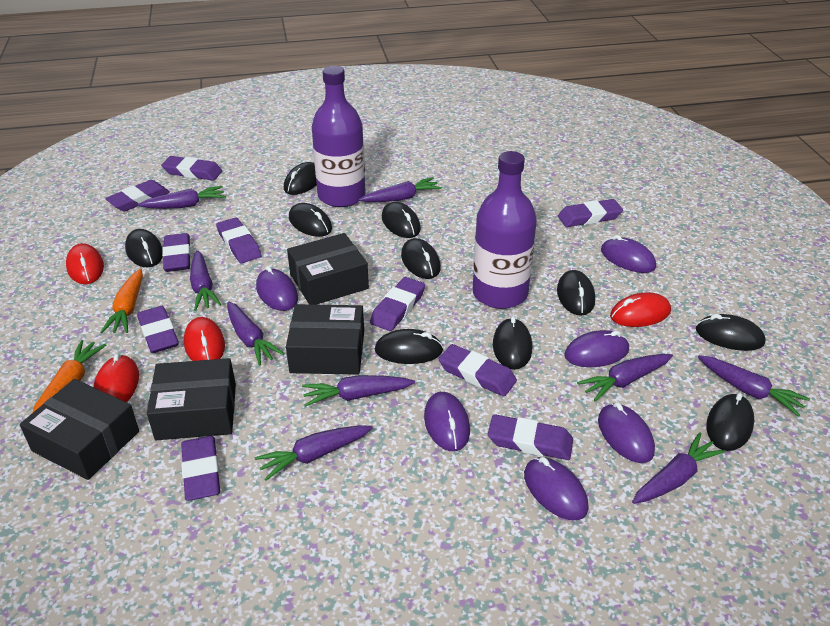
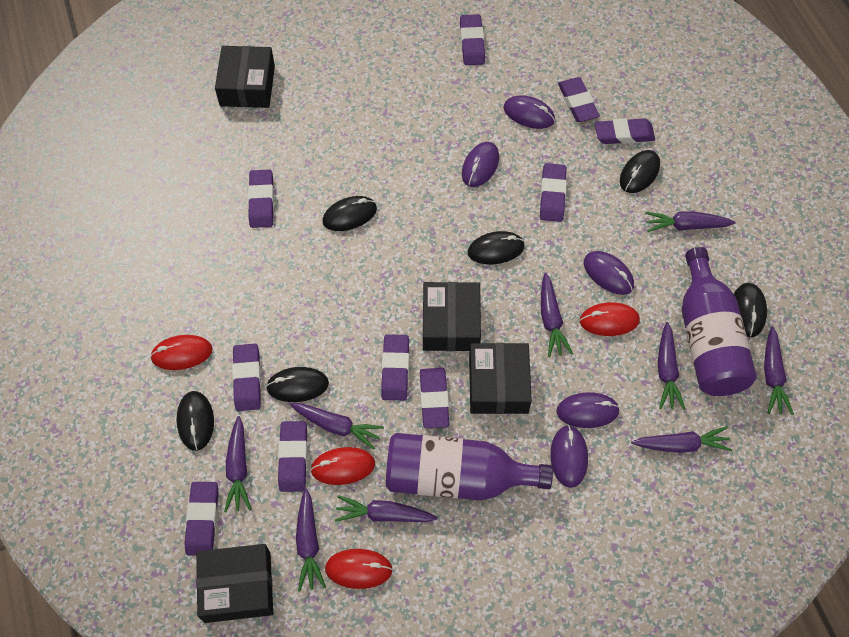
black mouse: [125,229,163,267] [284,162,317,195] [289,203,332,237] [375,329,443,364] [382,202,421,238] [401,238,441,279] [493,316,532,370] [557,270,595,316] [696,314,766,351] [706,393,754,451] = 10 -> [177,391,214,451] [266,367,329,402] [322,196,377,231] [468,231,525,265] [620,150,660,193] [734,283,767,337] = 6
orange carrot: [32,340,106,413] [100,269,143,333] = 2 -> none = 0
purple mouse: [256,266,298,311] [424,392,470,451] [524,457,589,520] [564,330,629,367] [598,402,655,463] [601,235,656,273] = 6 -> [462,142,499,187] [503,95,555,129] [550,425,588,488] [556,392,620,428] [583,251,634,295] = 5

